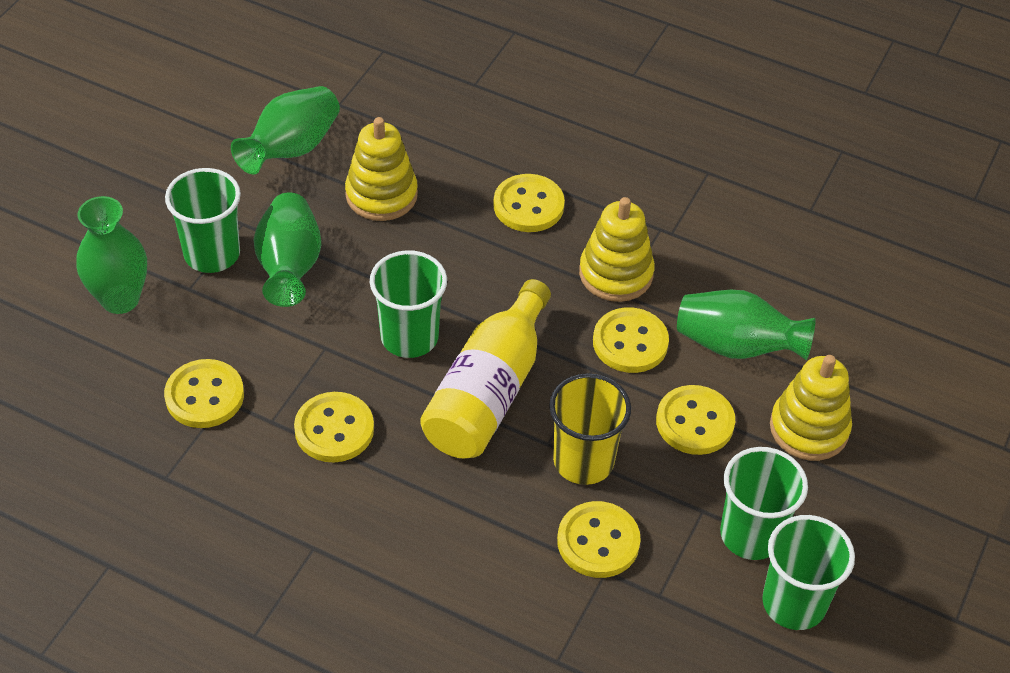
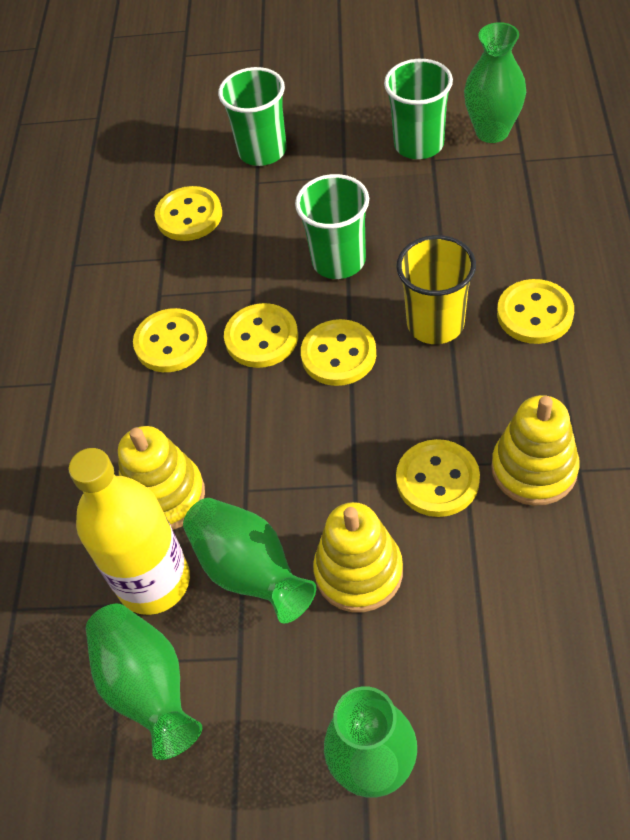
green cup: [165,168,241,273] [370,250,447,358] [720,447,808,560] [762,515,855,630] = 4 -> [218,67,287,166] [295,174,369,279] [384,59,453,159] = 3

